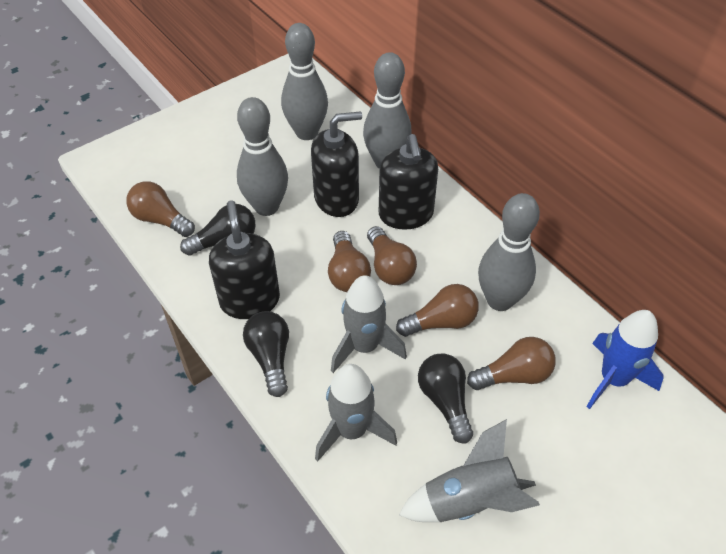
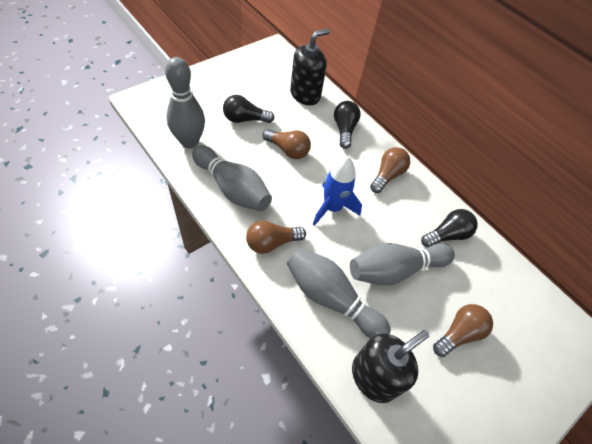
black soap dispenser: [209,200,280,319] [311,111,362,217] [379,134,438,230] = 3 -> [290,29,330,105] [352,330,429,403] = 2
brown light bulb: [126,181,195,237] [328,231,371,292] [367,226,417,285] [396,284,479,337] [467,337,556,390] = 5 -> [246,220,306,254] [262,129,311,159] [370,147,410,193] [433,304,493,357] = 4
grey rocket: [315,364,397,462] [331,275,407,373] [399,419,540,522] = 3 -> none = 0

